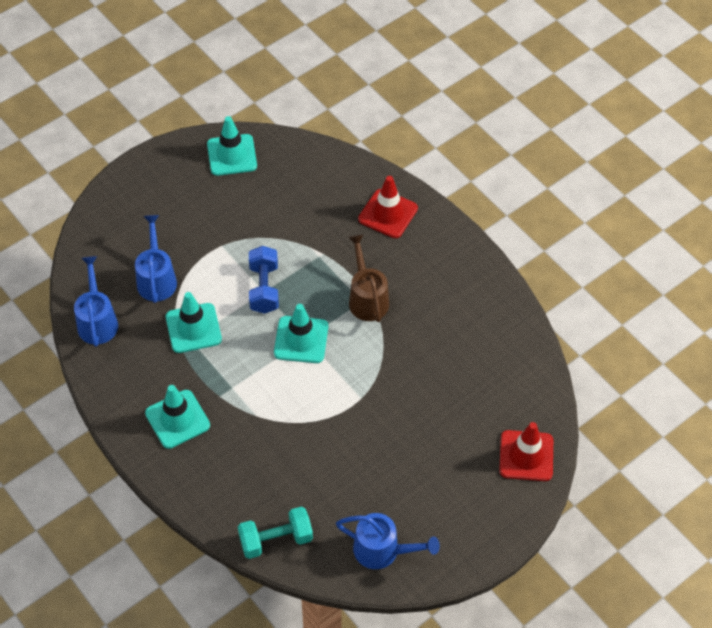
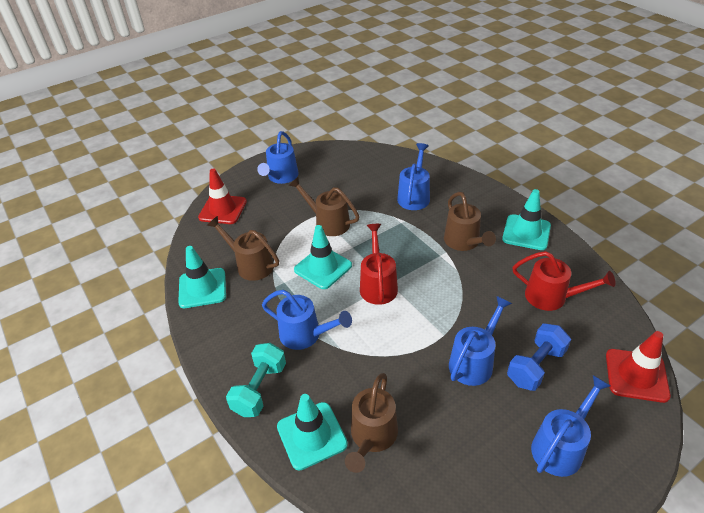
blue watering can: [74,256,118,347] [135,215,177,303] [336,513,440,569] = 3 -> [257,131,299,184] [262,290,352,350] [397,143,430,210] [449,296,512,386] [531,375,611,477] = 5
brown watering can: [348,234,389,322] = 1 -> [207,216,279,281] [289,177,359,236] [345,373,398,473] [444,192,496,251] = 4
red watering can: none = 0 -> [360,224,398,305] [512,251,616,311] = 2

